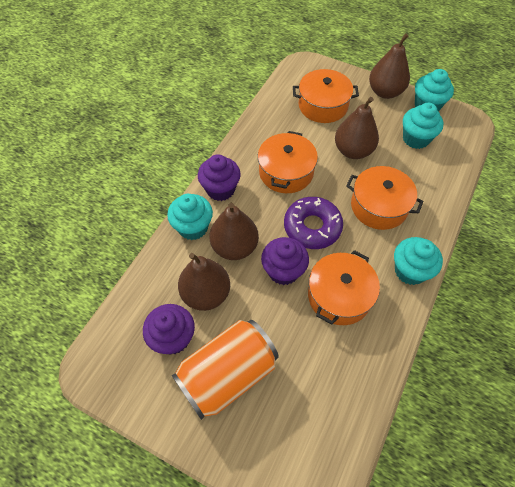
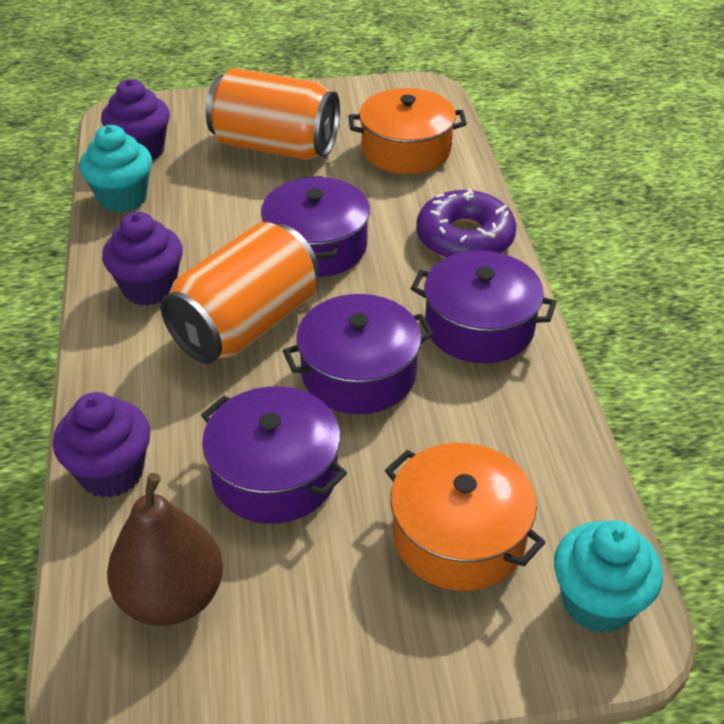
brown pear: [178,253,230,311] [209,203,259,260] [335,97,379,159] [369,33,410,99] = 4 -> [107,473,223,626] = 1
orange can: [171,320,279,420] = 1 -> [161,222,319,364] [206,68,340,160] = 2
orange pot: [258,131,318,193] [293,69,359,123] [308,250,380,325] [346,166,423,230] = 4 -> [348,88,467,174] [385,443,546,591] = 2
purple pot: none = 0 -> [201,386,347,524] [261,176,370,277] [283,294,434,414] [411,251,557,363] = 4
turquoise cupcake: [167,194,213,240] [394,237,443,285] [403,103,443,149] [415,69,454,111] = 4 -> [79,125,152,213] [554,520,663,633] = 2

